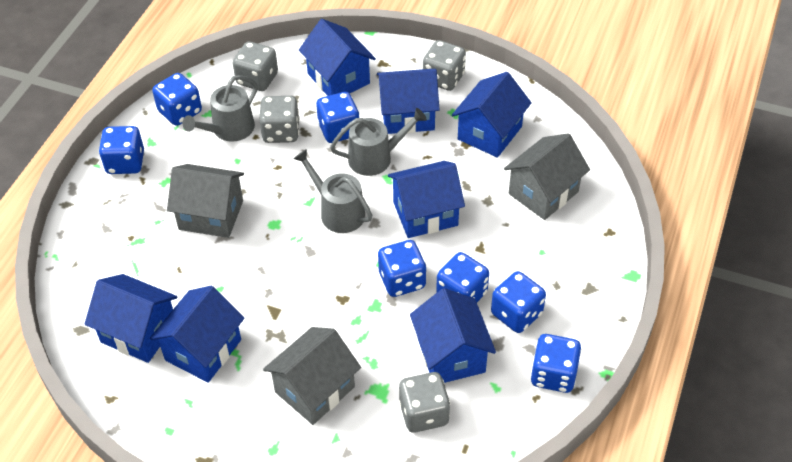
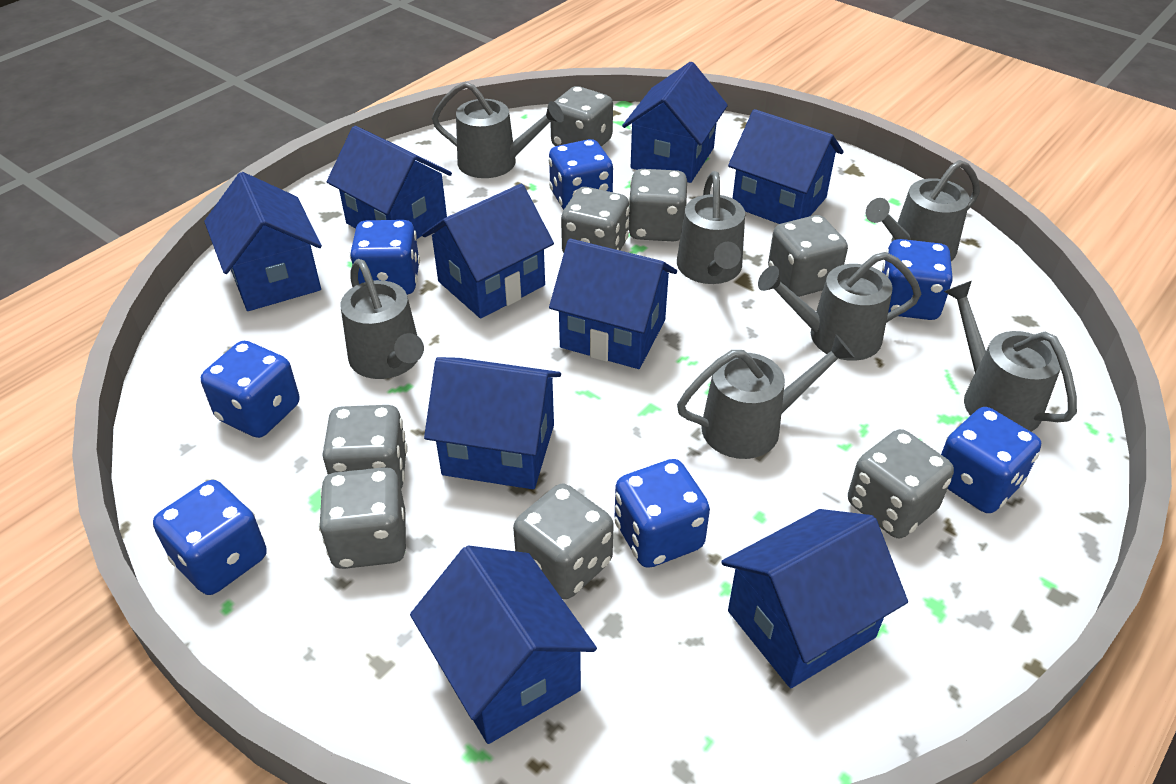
blue house: [85,274,177,363] [150,286,245,383] [299,19,376,96] [377,69,439,134] [388,161,465,238] [410,288,496,383] [452,72,532,158] = 7 -> [204,172,322,311] [327,126,452,239] [410,545,597,744] [422,184,554,318] [424,357,561,489] [549,238,677,369] [622,62,728,183] [721,509,908,688] [728,109,844,224] = 9
grey dice: [233,41,278,91] [259,96,300,143] [399,372,450,433] [423,40,466,91] = 4 -> [319,467,406,569] [323,405,408,489] [513,484,614,599] [550,86,613,147] [561,187,630,253] [628,169,687,242] [768,215,848,297] [848,429,954,538] = 8
grey house: [167,164,244,238] [263,327,361,425] [504,133,590,220] = 3 -> none = 0
grey watering can: [182,75,258,142] [293,149,372,233] [330,108,427,176] = 3 -> [341,259,424,379] [432,82,564,178] [677,171,745,284] [677,334,855,459] [758,252,921,361] [866,160,980,261] [944,281,1077,432] = 7

